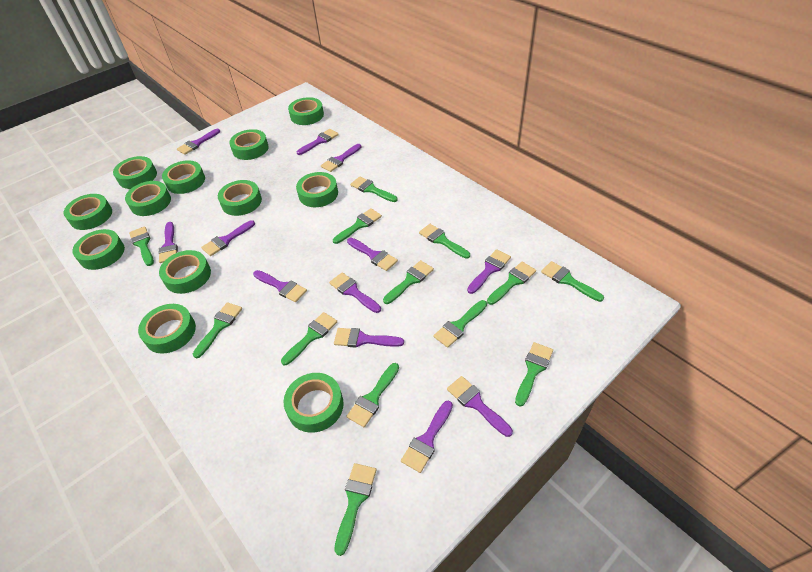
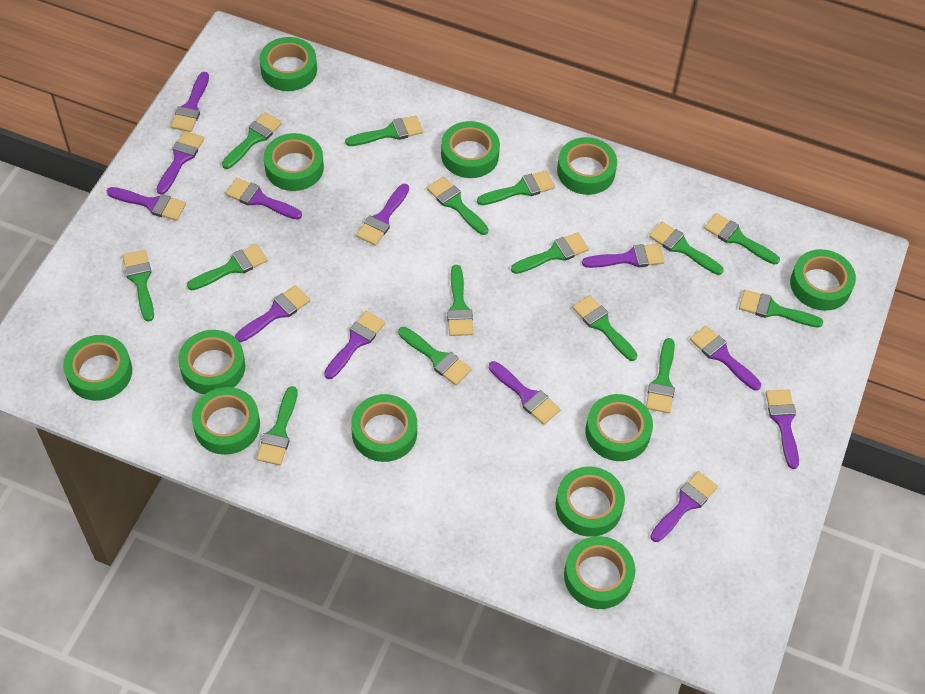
green brush: [129,226,154,266] [193,302,242,358] [281,312,337,365] [333,208,382,244] [334,463,376,556] [346,363,399,427] [350,177,398,202] [383,260,434,304] [419,224,470,259] [433,300,487,348] [487,262,536,305] [515,342,553,406] [541,261,604,302] = 13 -> [122,250,154,322] [187,244,268,290] [222,112,282,169] [256,386,298,465] [345,116,423,146] [398,327,471,385] [427,176,488,235] [447,265,473,336] [477,170,555,205] [511,232,589,274] [572,295,638,361] [646,338,675,413] [649,222,724,275] [704,213,780,265] [739,290,823,328] = 15

